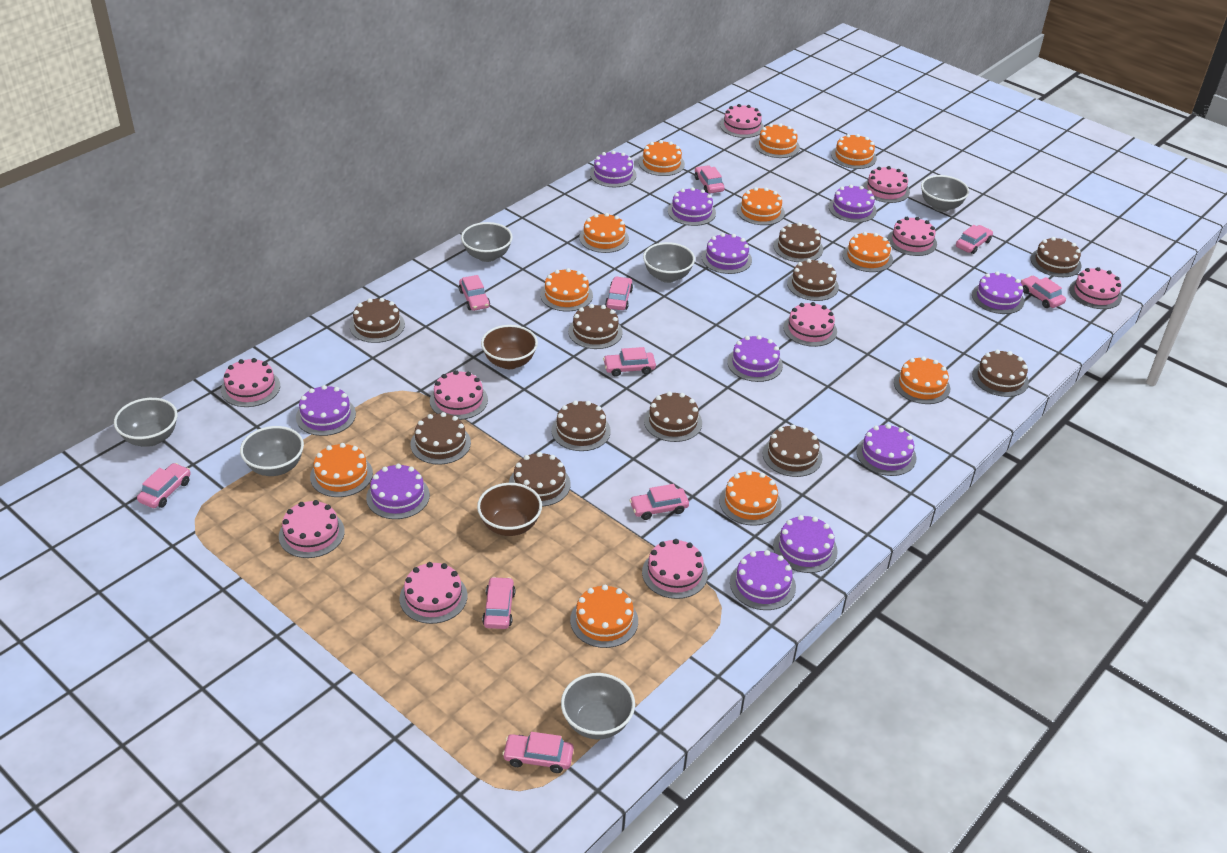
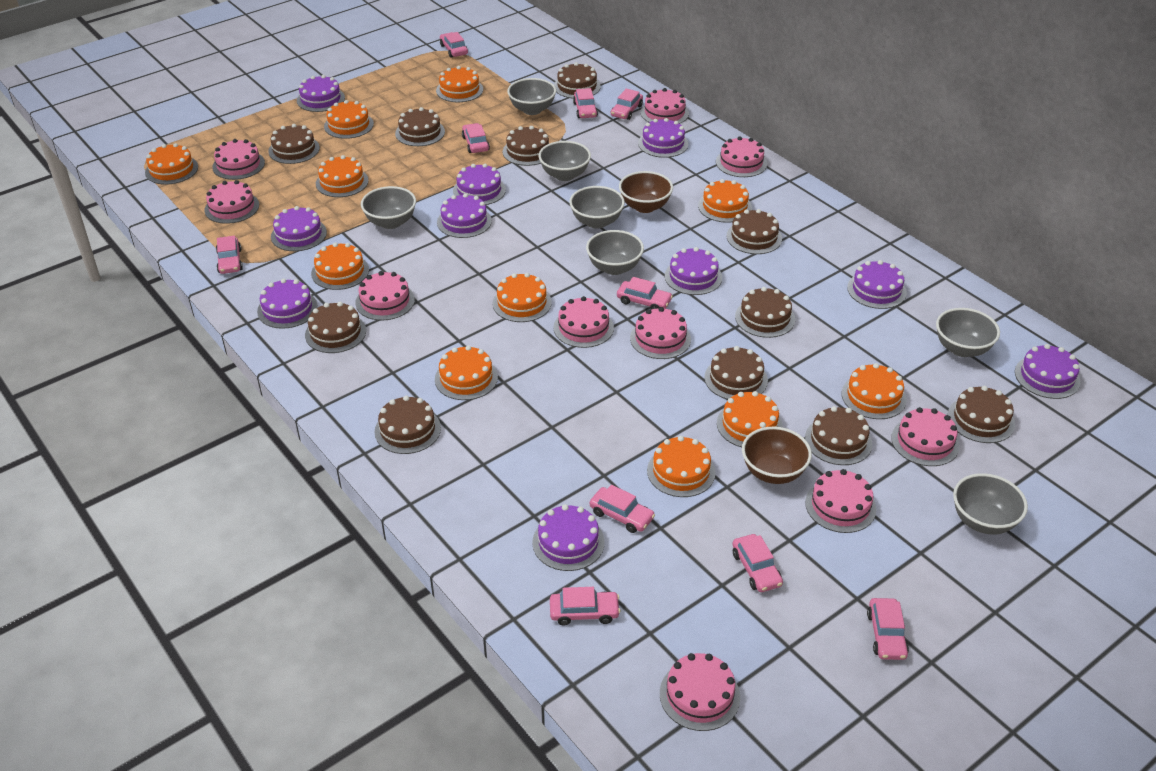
grey bowl: [114,398,177,447] [240,426,304,476] [461,222,513,262] [561,673,635,739] [643,242,695,283] [921,175,969,212] = 6 -> [361,186,416,229] [507,78,556,115] [539,141,591,181] [569,186,625,229] [586,230,644,275] [936,308,1000,357] [953,473,1028,535] = 7
purple cake: [296,385,356,436] [366,464,430,519] [590,151,637,187] [668,187,716,226] [702,233,752,274] [727,335,783,382] [730,550,796,610] [773,515,838,573] [829,185,877,223] [856,424,917,476] [972,271,1024,314] = 11 -> [257,279,318,329] [271,206,327,251] [297,75,345,112] [437,193,492,238] [453,164,506,205] [532,504,605,571] [638,118,688,158] [665,247,722,295] [847,260,907,309] [1015,344,1080,399] = 10

